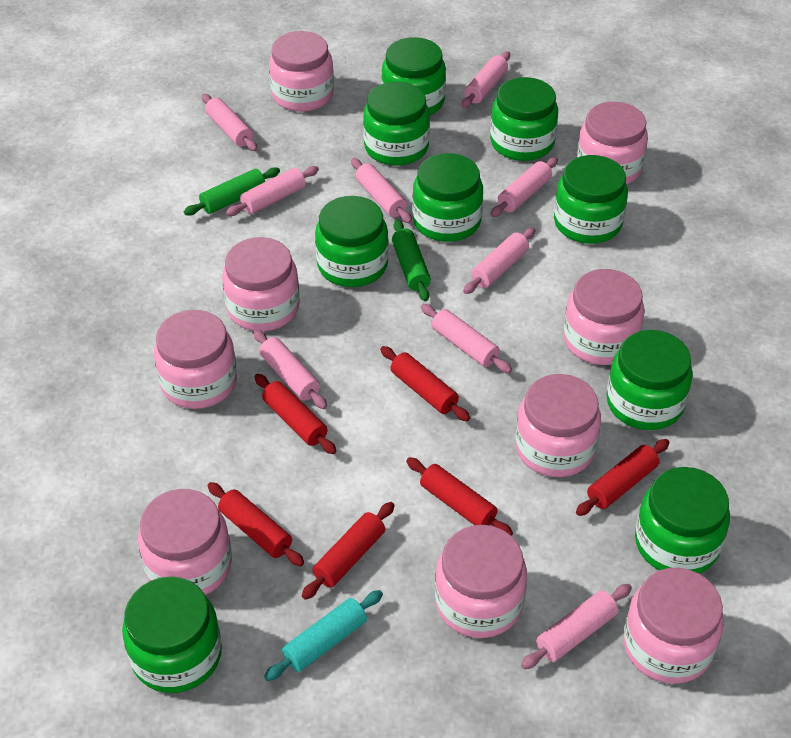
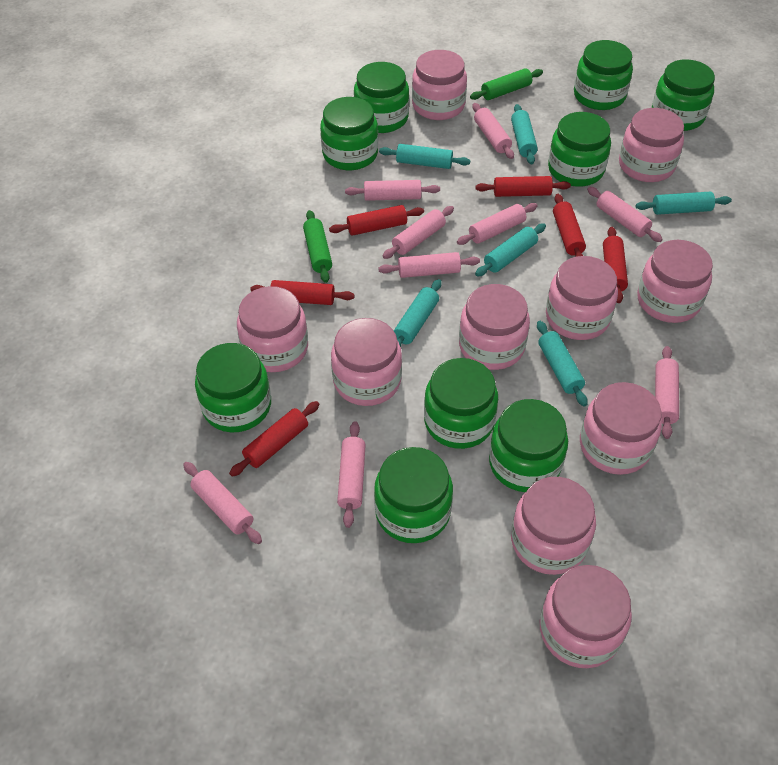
pink jar: [138,489,232,595] [154,310,237,409] [222,237,300,331] [269,31,334,112] [435,525,527,638] [515,374,601,477] [563,269,644,365] [577,102,648,184] [623,568,724,684] = 9 -> [237,286,308,372] [331,318,402,406] [412,50,467,120] [459,284,530,370] [511,477,596,575] [540,565,632,668] [546,256,618,340] [580,382,662,475] [619,108,684,182] [637,240,713,323] = 10
turquoise rolling pin: [264,590,383,681] = 1 -> [379,144,471,169] [394,279,441,347] [475,223,546,277] [511,104,538,165] [537,321,587,406] [636,192,732,215] = 6

